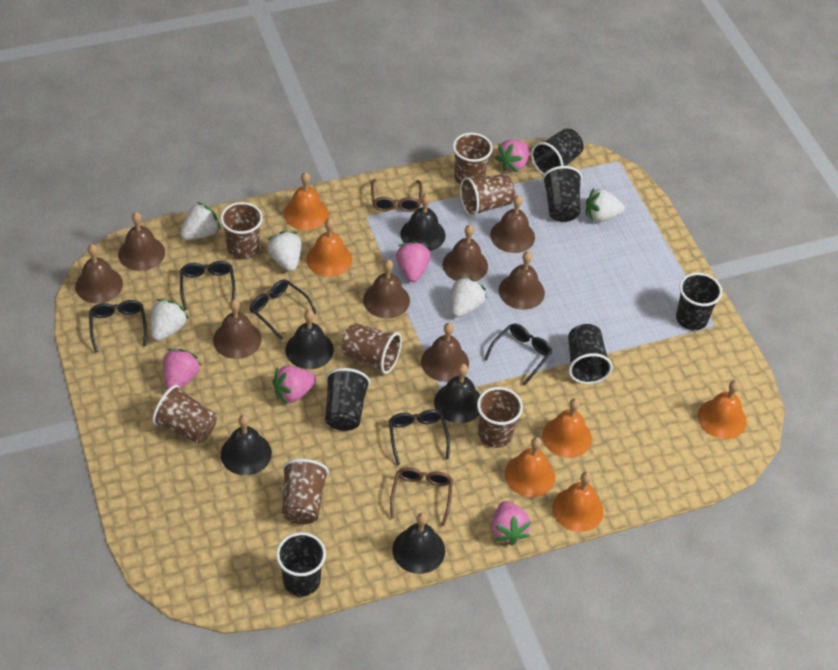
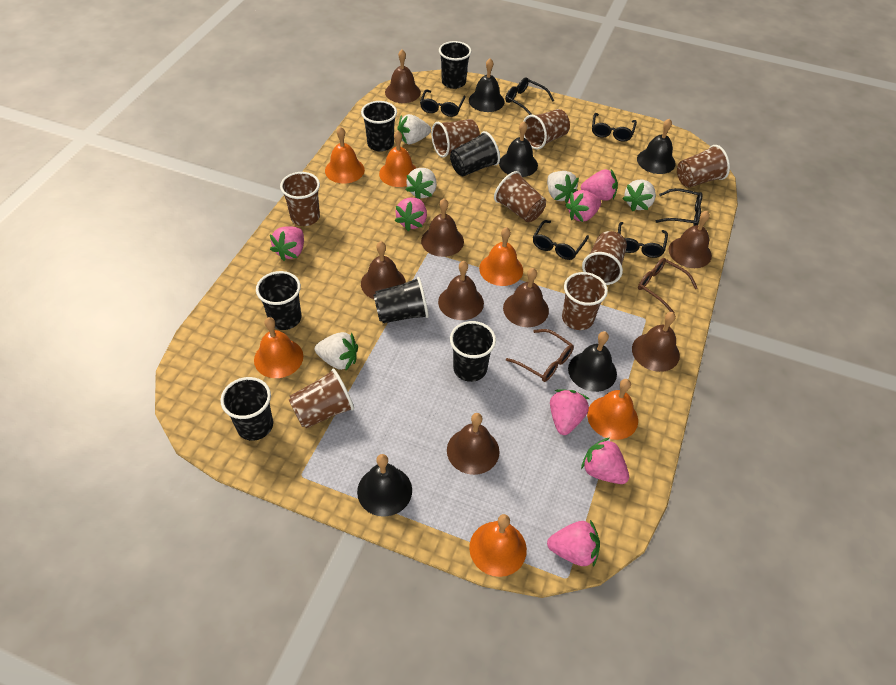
black cup: [276,532,326,597] [325,368,370,431] [531,128,584,175] [542,166,582,222] [568,324,612,384] [676,273,722,330] = 6 -> [220,377,273,441] [256,271,301,330] [361,101,397,152] [374,277,429,323] [439,41,472,89] [450,131,500,176] [450,321,496,382] = 7
black glasses: [89,300,147,353] [180,261,235,310] [250,279,317,340] [389,410,450,465] [484,324,553,385] = 5 -> [420,89,466,117] [505,78,554,115] [533,220,589,260] [592,113,637,142] [618,222,668,258] [656,188,702,226] = 6
brown cup: [152,385,217,444] [220,202,263,259] [282,459,329,524] [341,323,402,374] [453,133,493,184] [460,174,515,217] [477,387,523,448] = 7 -> [280,172,320,226] [289,369,354,428] [431,119,480,158] [494,171,546,222] [524,109,570,149] [562,272,608,330] [582,231,627,285] [677,145,730,188] = 8
pink strawberry: [163,348,201,389] [273,366,316,404] [396,241,431,282] [491,501,531,546] [495,139,530,172] = 5 -> [270,226,304,261] [395,198,427,231] [547,520,600,567] [550,389,589,435] [565,190,601,222] [581,169,618,201] [581,437,629,484] = 7

